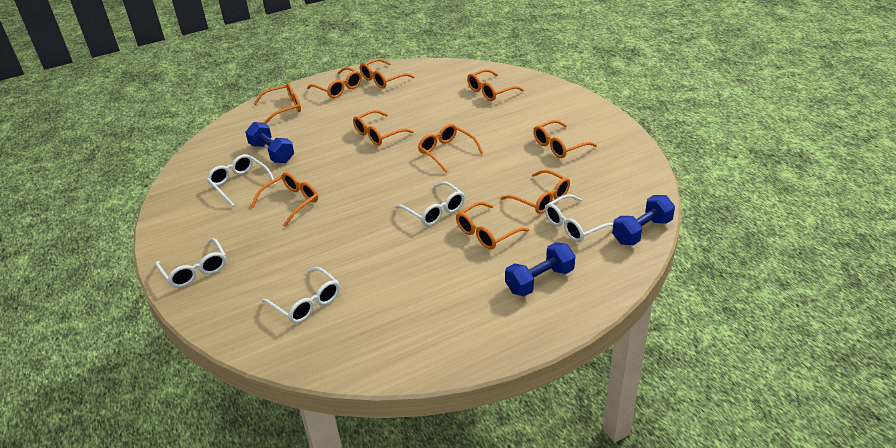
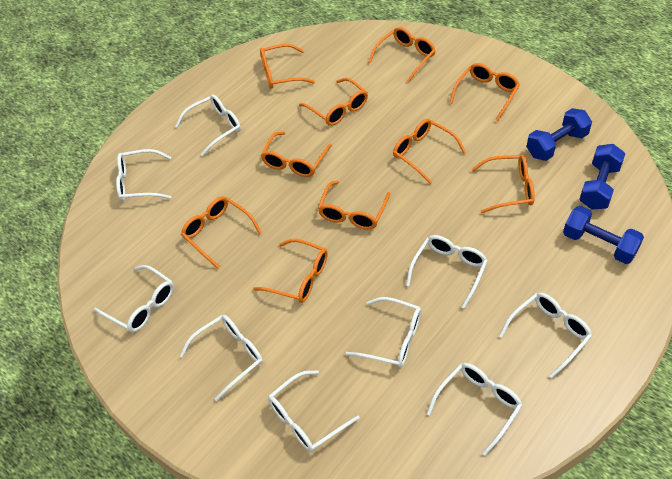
white glasses: [155,238,226,288] [207,154,276,207] [262,267,340,323] [395,181,465,226] [545,194,613,242] = 5 -> [94,265,174,332] [116,149,171,201] [175,95,241,156] [180,315,263,401] [268,370,360,452] [346,297,421,368] [406,235,488,309] [427,363,523,456] [499,293,592,378] = 9

